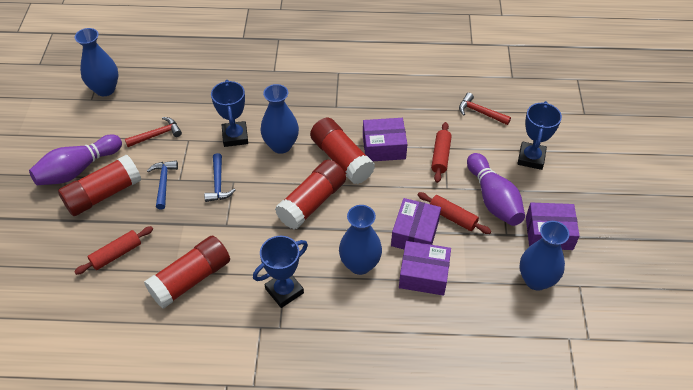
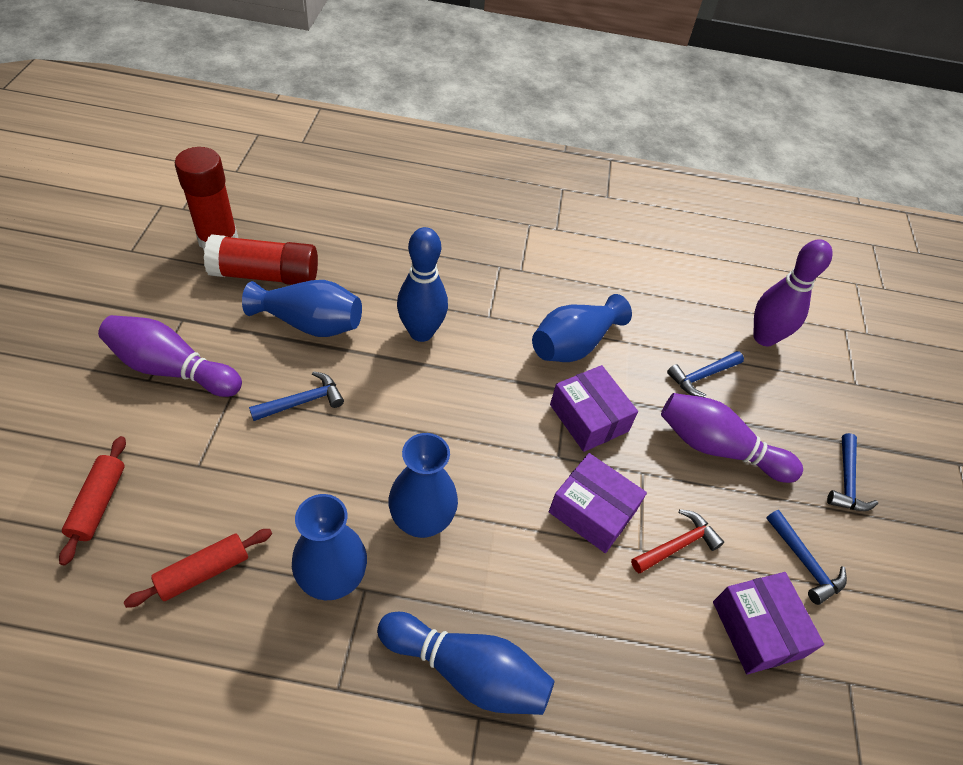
blue bowling pin: none = 0 -> [377,612,555,715] [397,227,448,342] = 2
blue hammer: [147,161,178,209] [204,153,235,202] = 2 -> [249,371,344,421] [667,351,744,398] [766,510,847,605] [827,433,878,511] = 4
blue trophy: [211,80,248,147] [253,236,308,308] [517,101,562,170] = 3 -> none = 0
purple bowling pin: [29,134,122,185] [467,153,525,226] = 2 -> [98,315,242,397] [661,393,803,483] [753,239,833,347] = 3
purple box: [363,118,407,161] [391,198,441,249] [399,241,451,296] [526,203,580,250] = 4 -> [549,453,647,553] [550,365,638,452] [713,572,824,674] = 3
red glue stick: [58,155,141,216] [144,236,230,309] [275,160,346,230] [310,118,375,184] = 4 -> [175,147,238,251] [204,234,318,285] = 2
red hammer: [125,117,182,147] [459,93,511,125] = 2 -> [631,509,724,573] = 1
red rolling pin: [74,226,153,275] [418,192,491,234] [431,122,452,183] = 3 -> [59,436,126,566] [124,529,272,608] = 2

